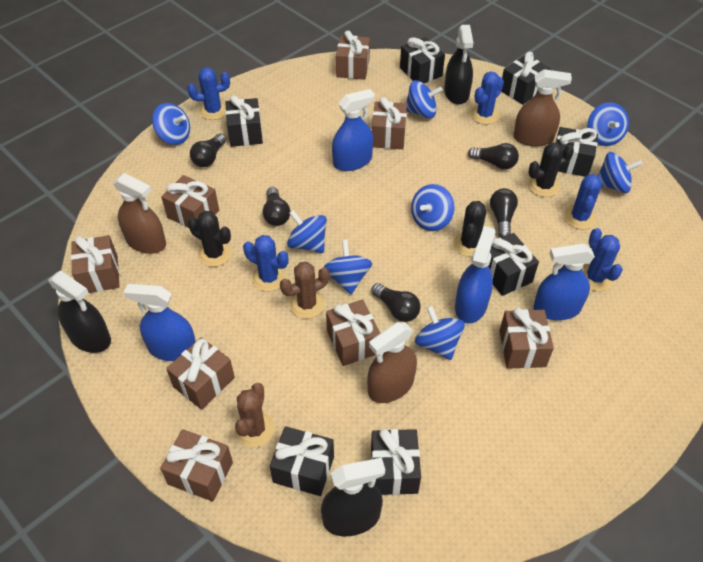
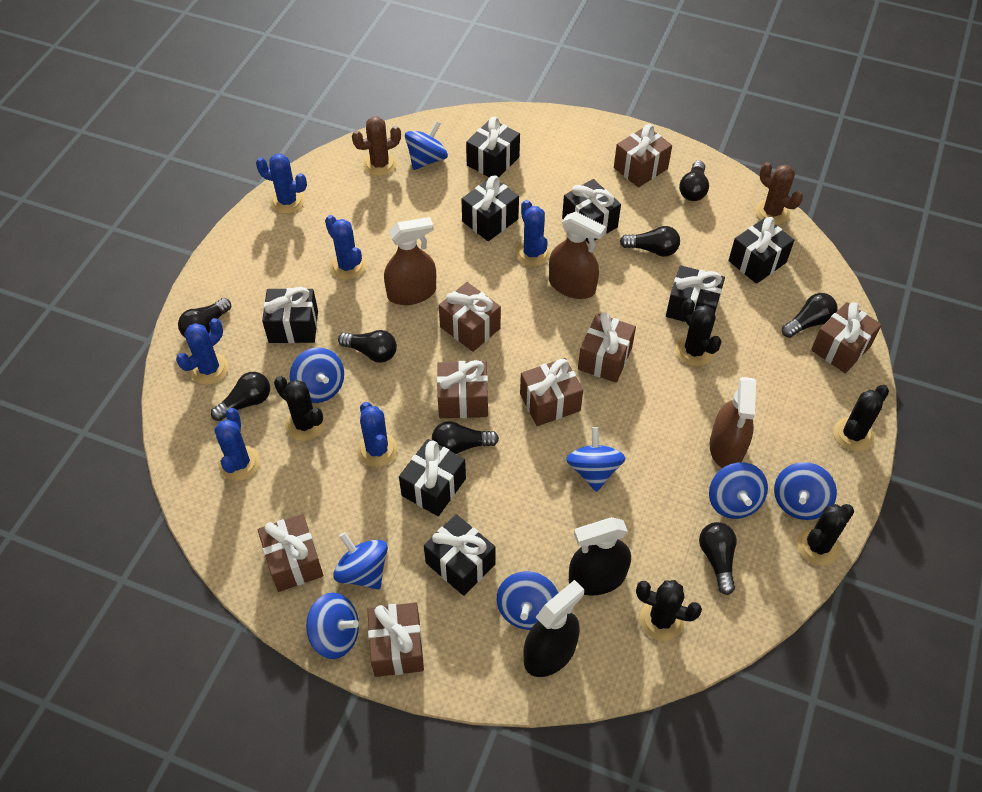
black cactus: [188,211,232,267] [453,201,486,257] [528,143,574,197] = 3 -> [274,376,325,441] [636,580,702,641] [676,299,722,366] [797,504,854,565] [833,385,889,451] = 5
black gift: [225,95,263,147] [270,426,334,496] [371,429,421,495] [400,37,445,83] [488,233,539,296] [501,52,550,105] [555,127,598,177] = 7 -> [262,287,318,343] [399,439,466,516] [424,514,496,596] [461,176,519,241] [466,117,520,178] [562,179,621,244] [666,265,725,323] [729,217,794,284] = 8
black light bulb: [190,134,226,167] [263,187,290,226] [371,283,420,322] [468,143,519,170] [490,188,518,238] = 5 -> [178,298,231,337] [211,372,270,421] [338,330,397,363] [432,421,499,454] [620,226,680,257] [679,160,709,201] [699,522,737,595] [782,293,837,338] = 8
black spray bottle: [49,271,111,353] [321,458,385,536] [444,25,473,105] = 3 -> [524,580,584,677] [569,517,631,596] = 2
blue cactus: [187,67,230,120] [243,235,289,292] [470,71,504,124] [564,174,602,229] [582,228,623,291] = 5 -> [176,318,229,385] [215,408,260,481] [256,154,307,214] [325,215,366,280] [357,402,398,467] [515,200,551,267] = 6
blue spray bottle: [124,284,196,361] [332,89,375,171] [455,226,496,324] [533,243,595,320] = 4 -> none = 0

